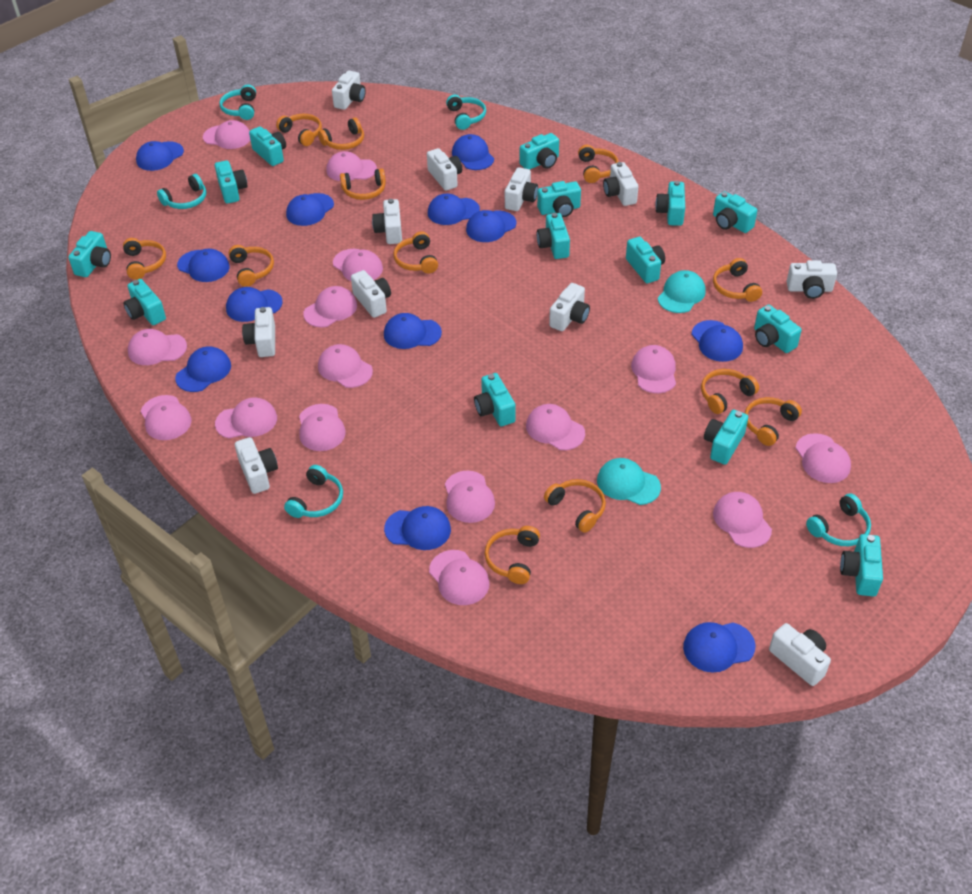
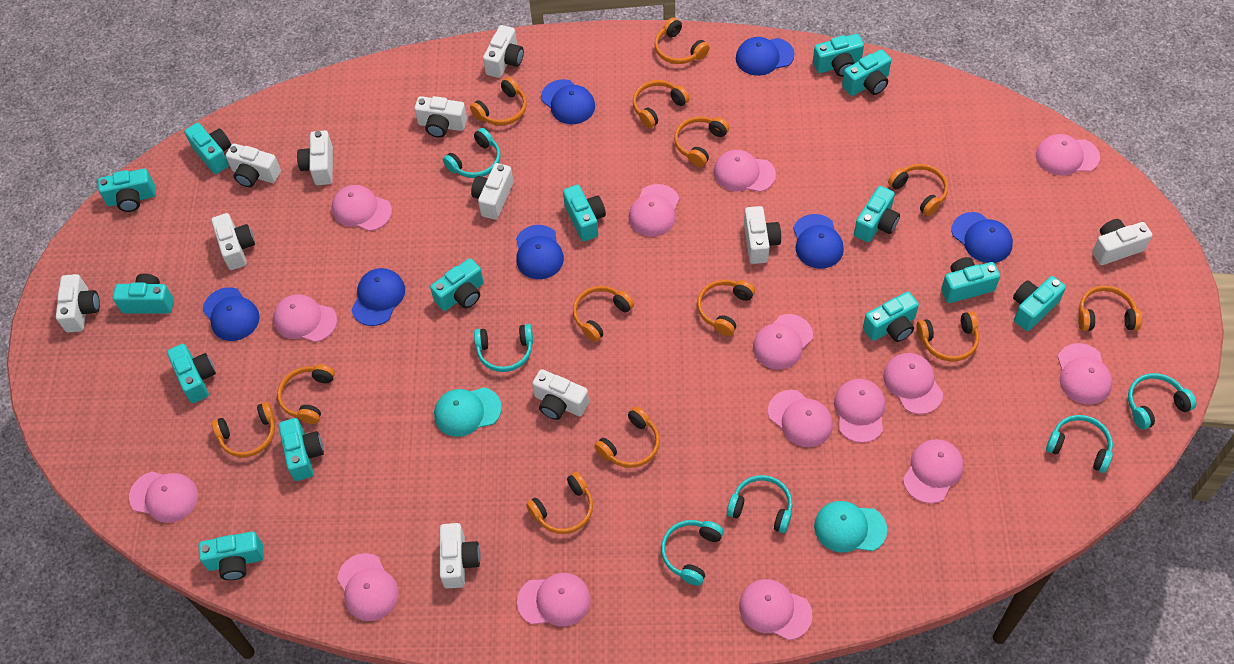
blue cap: [136,141,184,171] [175,346,231,392] [177,249,230,282] [226,287,283,322] [286,193,334,226] [384,313,442,349] [384,506,451,550] [428,193,480,225] [452,134,494,170] [466,210,516,242] [683,622,755,673] [692,320,743,362] = 12 -> [203,287,260,341] [351,268,405,326] [516,225,564,279] [541,79,595,124] [736,37,795,76] [793,214,844,269] [952,212,1013,263] = 7
orange headphones: [123,238,166,280] [229,245,274,287] [276,114,322,146] [318,117,364,150] [340,168,386,200] [393,231,438,274] [484,526,540,584] [544,479,606,533] [578,145,618,183] [701,369,759,414] [713,258,762,302] [745,397,802,446] = 12 -> [212,402,275,457] [277,364,335,424] [470,77,527,126] [526,472,593,534] [573,286,634,342] [595,406,660,468] [633,80,690,128] [654,17,710,64] [674,116,729,167] [697,280,755,336] [888,164,948,216] [916,311,979,362] [1078,285,1142,331] = 13
turquoise headphones: [157,174,207,209] [219,85,256,120] [284,465,343,518] [446,94,486,130] [806,493,871,546] = 5 -> [443,128,501,178] [474,324,533,372] [661,520,724,586] [727,475,793,533] [1046,415,1113,473] [1128,373,1197,430] = 6

